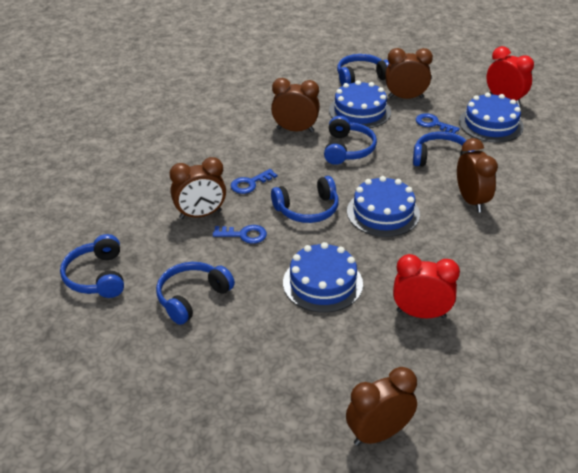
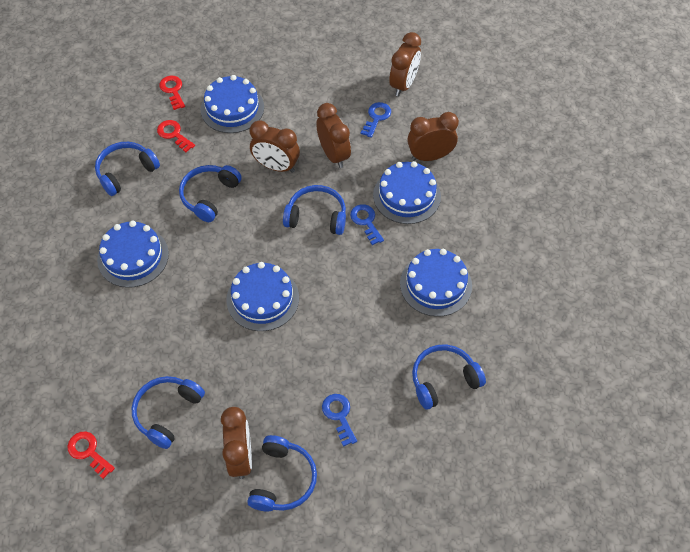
blue cake: [283,242,363,313] [329,80,391,128] [347,176,420,237] [459,92,524,143] = 4 -> [97,221,169,288] [201,75,264,133] [226,262,299,331] [373,161,441,224] [400,249,472,317] = 5
red clock: [393,254,460,318] [486,46,534,106] = 2 -> none = 0
red key: none = 0 -> [67,432,115,479] [157,120,195,152] [159,76,185,110] = 3

